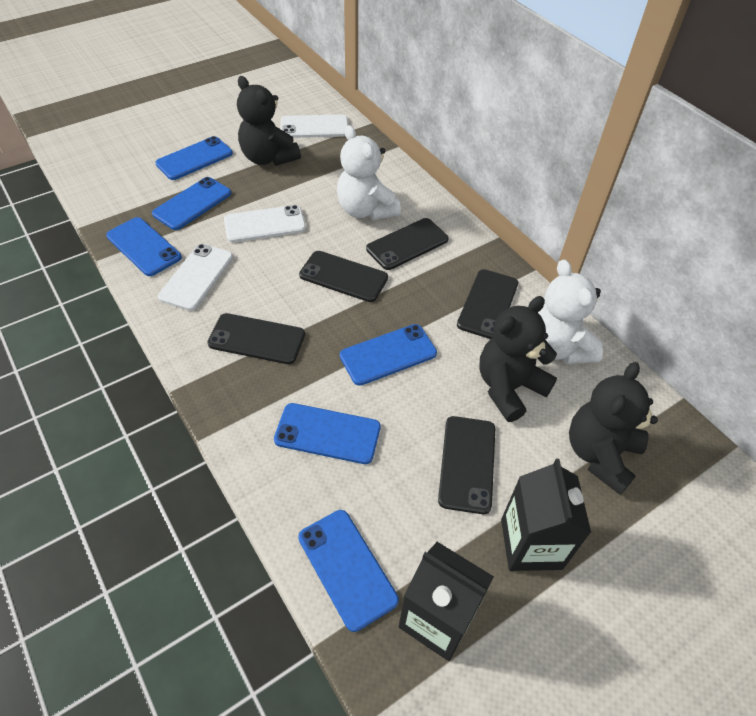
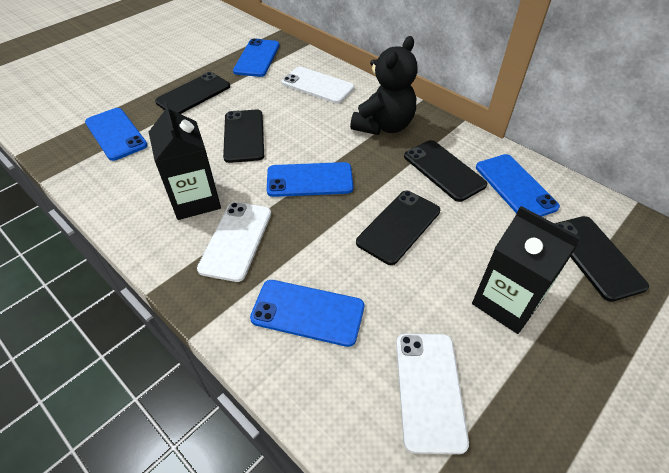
black teddy bear: [237,76,301,166] [479,296,557,422] [569,362,658,495] = 3 -> [350,36,417,135] = 1
blue phone: [106,217,182,276] [152,177,231,230] [155,136,233,180] [274,403,381,464] [298,510,399,632] [340,324,437,386] = 6 -> [85,108,148,161] [233,38,280,77] [250,280,364,347] [267,162,353,197] [476,154,560,217] = 5
white teddy bear: [337,125,401,220] [538,259,603,364] = 2 -> none = 0

